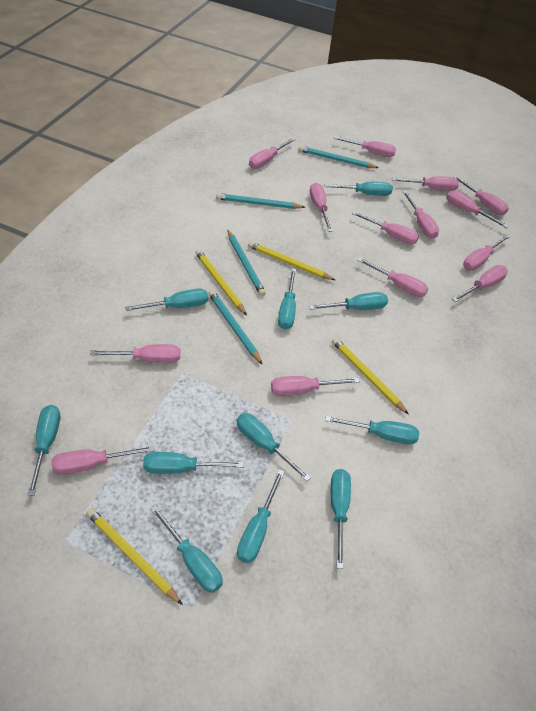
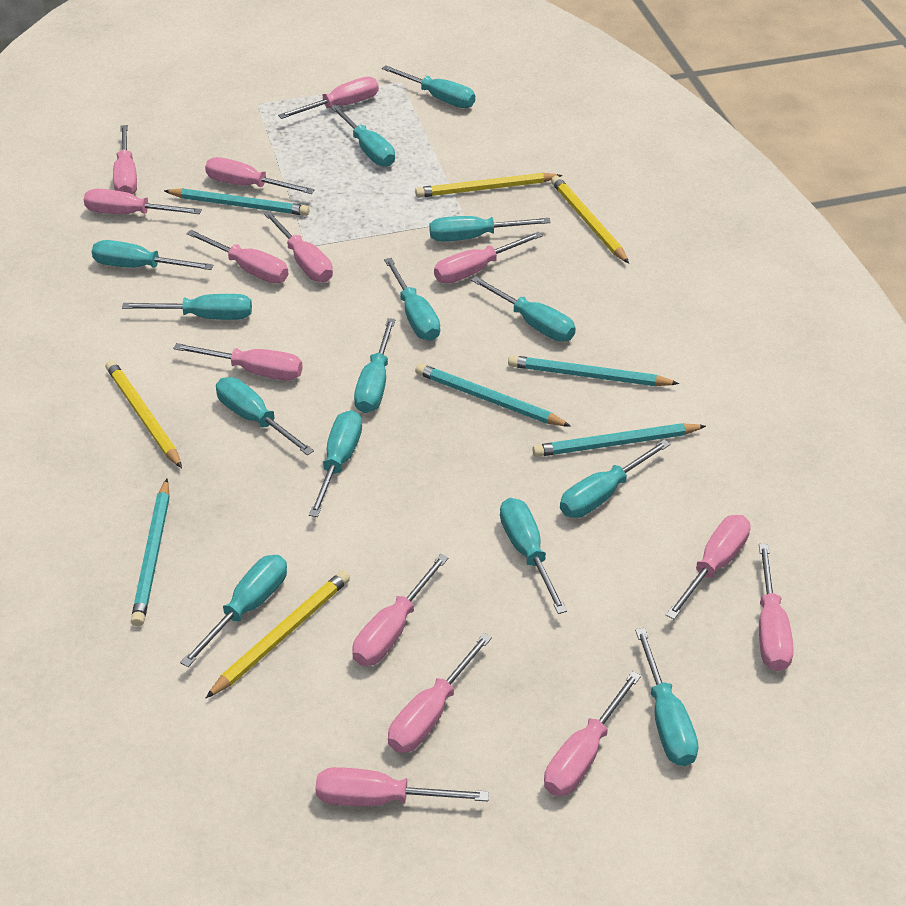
turquoise pencil: [208,290,263,365] [216,193,305,209] [227,230,266,296] [299,146,379,168] = 4 -> [131,479,170,626] [164,188,310,216] [415,363,571,427] [508,355,679,386] [532,423,706,457] = 5
turquoise screwdriver: [28,405,60,495] [125,289,208,311] [143,452,244,474] [150,505,223,593] [237,413,311,482] [237,469,285,563] [278,268,296,330] [309,292,388,310] [324,182,392,196] [325,416,419,444] [331,469,351,569] = 11 -> [92,240,213,270] [122,294,252,320] [180,555,287,667] [216,377,314,456] [309,410,362,517] [331,105,395,167] [354,318,396,413] [382,65,475,108] [384,258,440,341] [429,216,551,242] [471,276,576,341] [500,498,567,614] [560,439,671,518] [635,628,698,766] = 14

